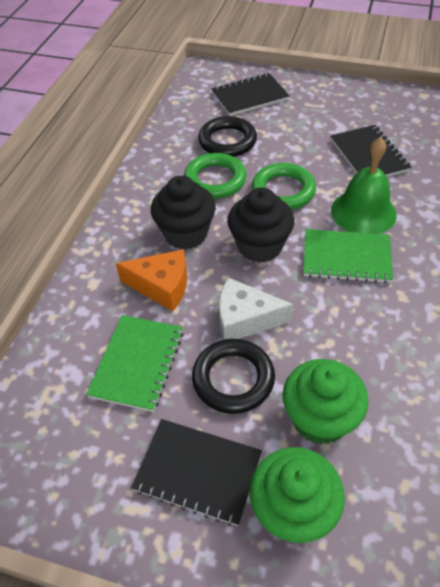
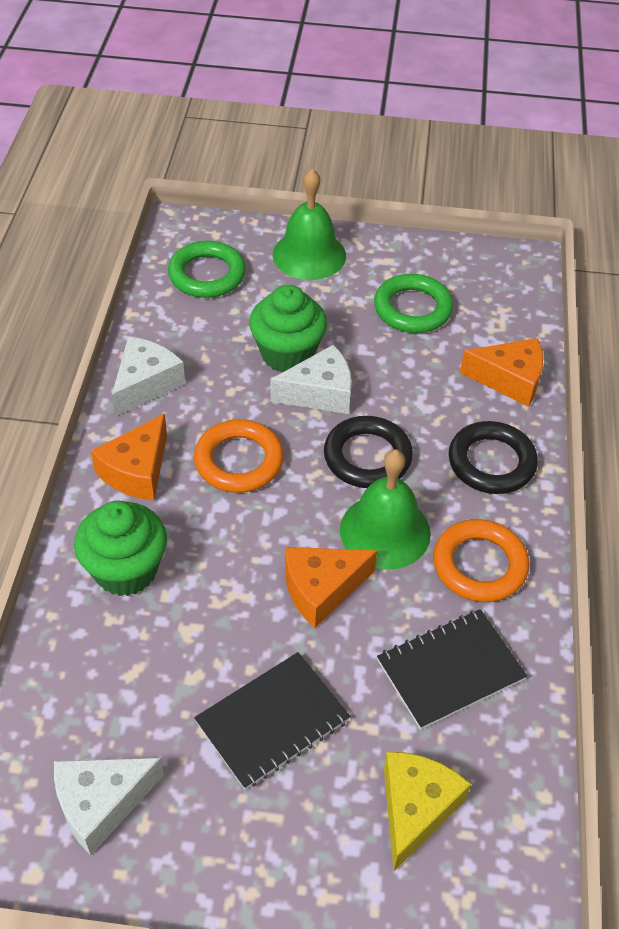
black cupcake: [151,175,216,250] [227,187,294,263] = 2 -> none = 0
black notebook: [131,419,262,526] [211,73,289,116] [331,125,411,177] = 3 -> [194,652,350,790] [377,609,527,730] = 2
green bell: [331,137,397,234] = 1 -> [273,169,346,280] [340,449,431,570] = 2
green notebook: [86,315,184,412] [303,229,393,283] = 2 -> none = 0
orange cheese: [116,249,187,311] = 1 -> [91,414,167,500] [285,547,377,628] [460,338,543,407] = 3
orange ring: none = 0 -> [194,419,284,493] [433,519,529,602] = 2
white cheese: [219,277,293,340] = 1 -> [54,758,164,855] [112,337,185,417] [270,345,352,414] = 3
yellow cheese: none = 0 -> [384,752,471,871] = 1

